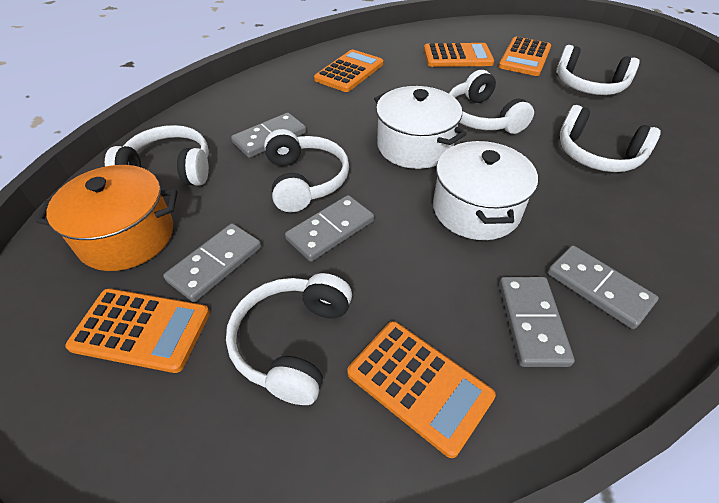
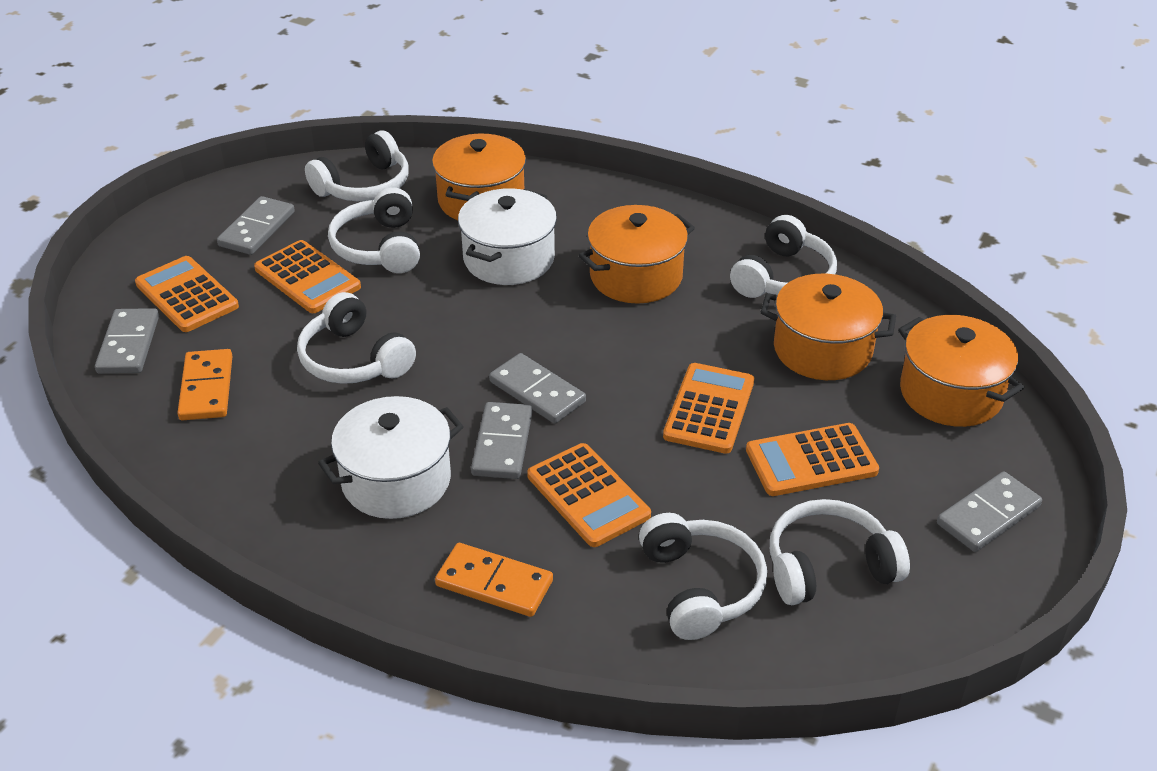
orange domino: none = 0 -> [177,349,233,420] [435,543,553,617] = 2
orange pot: [36,165,178,271] = 1 -> [432,134,526,220] [579,205,695,304] [761,274,896,380] [898,315,1024,427] = 4

